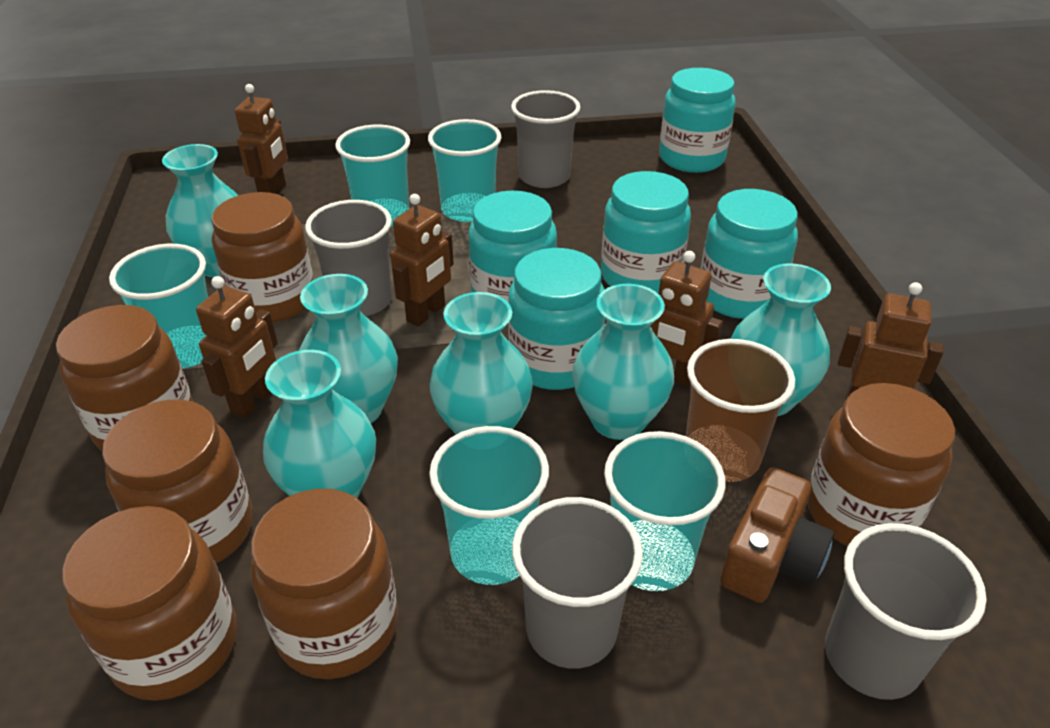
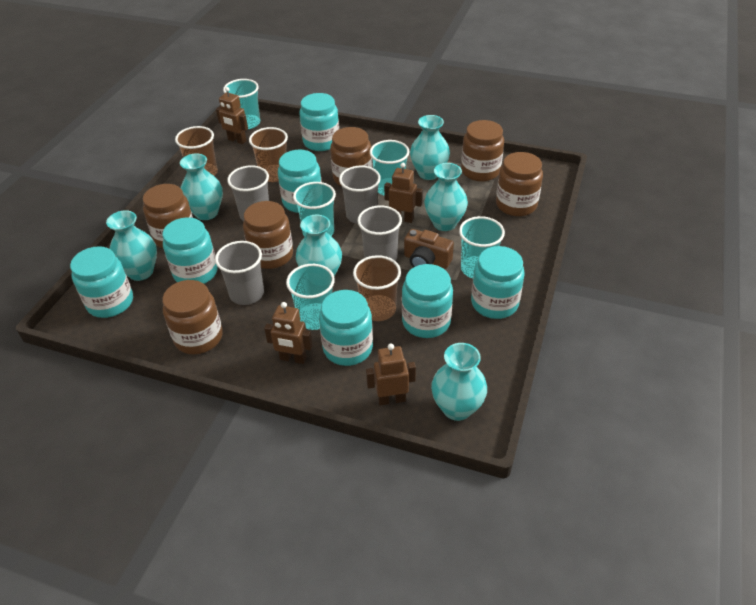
brown cup: [686,339,795,482] = 1 -> [175,126,218,176] [249,127,288,182] [353,255,401,321] = 3
brown robot: [196,276,278,418] [235,84,288,194] [390,194,454,327] [650,251,723,387] [838,282,944,401] = 5 -> [216,87,248,144] [264,302,313,364] [366,343,416,406] [384,163,423,223] = 4
turquoise jar: [469,191,557,303] [508,248,605,390] [601,171,691,294] [659,68,736,173] [701,189,798,319] = 5 -> [70,246,133,318] [162,217,218,284] [278,150,322,213] [299,93,339,151] [319,290,373,366] [402,264,453,338] [471,246,525,319] = 7

